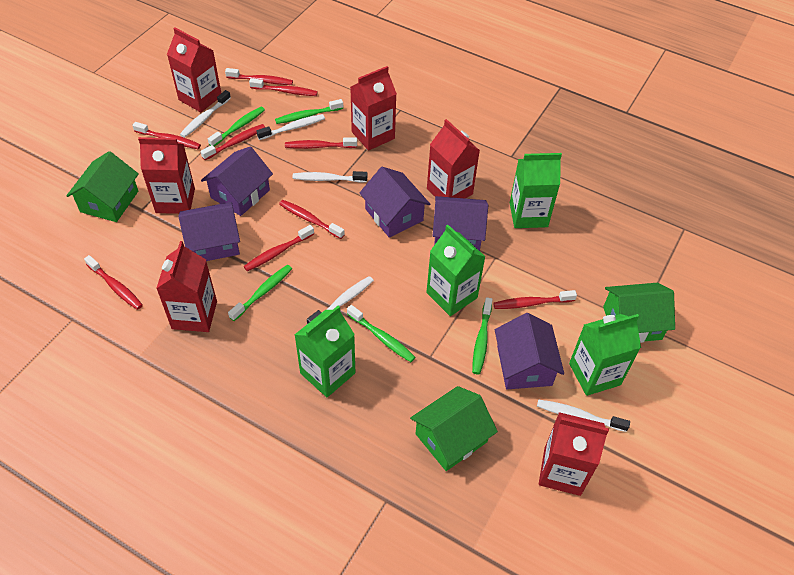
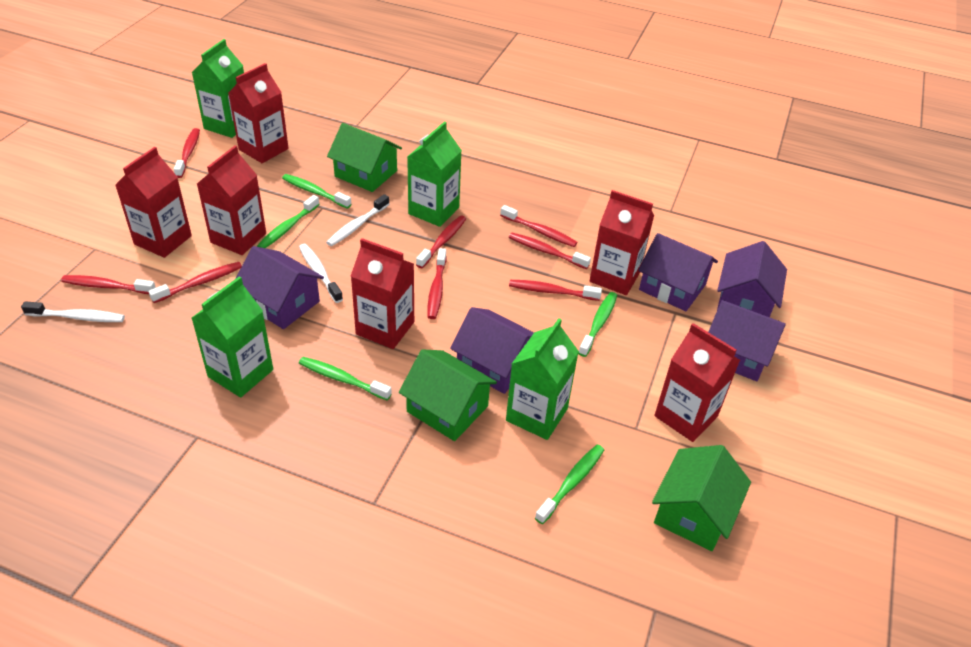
red toothbrush: [84,255,143,310] [132,122,201,149] [200,124,265,160] [225,68,293,85] [243,225,314,271] [249,78,318,96] [279,200,345,239] [285,137,357,149] [493,290,577,309] = 9 -> [61,275,156,294] [148,262,242,303] [174,128,200,178] [416,216,466,268] [428,248,446,319] [500,205,578,247] [509,233,591,269] [509,280,602,301] = 8
white toothbrush: [180,90,231,138] [256,114,325,140] [293,171,367,182] [307,276,374,324] [537,399,630,432] = 5 -> [21,301,125,322] [299,244,343,303] [326,194,389,246] = 3

